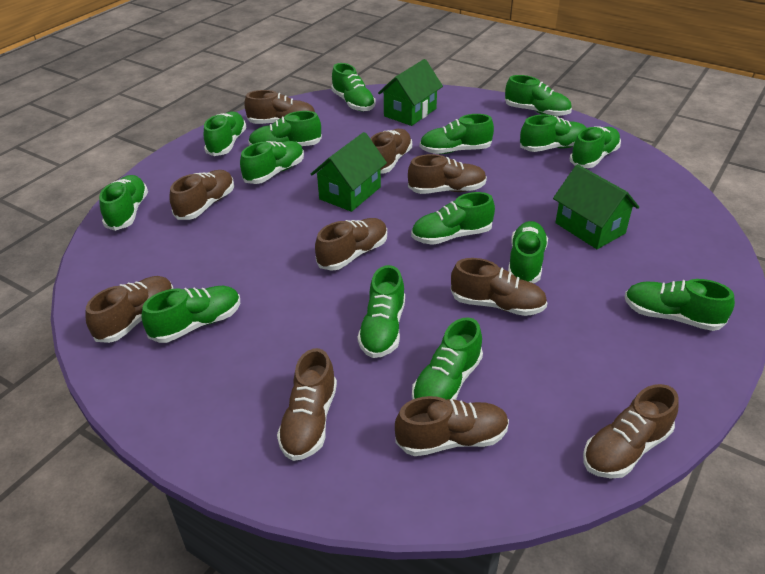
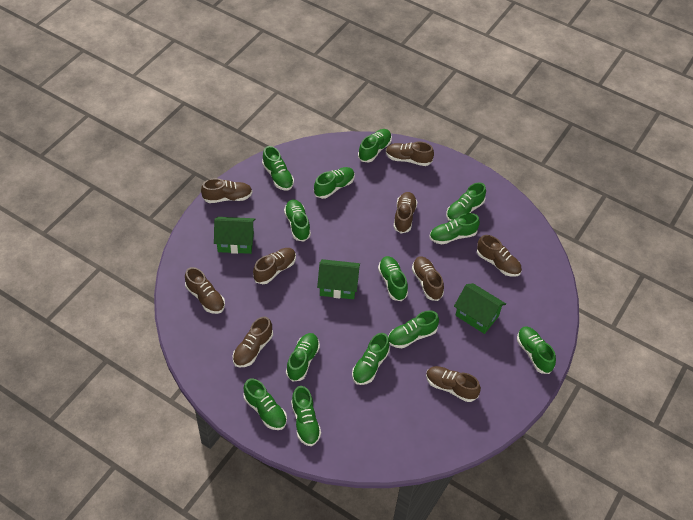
brown shoe: [85,276,173,343] [169,170,234,220] [244,90,315,124] [277,348,337,461] [315,218,387,271] [370,129,412,174] [395,396,509,456] [408,154,487,194] [451,258,547,316] [583,384,679,478] = 10 -> [185,267,225,314] [201,178,253,203] [233,317,273,367] [253,248,296,284] [386,142,434,166] [393,192,417,234] [412,256,444,301] [426,366,481,402] [477,235,522,277] = 9
green shoe: [99,175,148,231] [141,286,240,343] [204,112,246,156] [240,141,304,184] [248,111,322,146] [331,63,375,111] [358,265,405,358] [411,192,495,245] [412,317,483,400] [420,114,494,154] [505,75,572,116] [508,221,548,283] [520,115,586,152] [570,127,621,168] [625,279,735,331] = 15 -> [244,379,287,430] [262,146,294,191] [284,200,311,242] [286,333,320,382] [291,386,321,446] [314,167,355,199] [352,333,390,385] [358,129,392,163] [378,256,408,301] [388,310,439,348] [429,213,480,245] [446,182,486,221] [517,326,556,374] = 13

